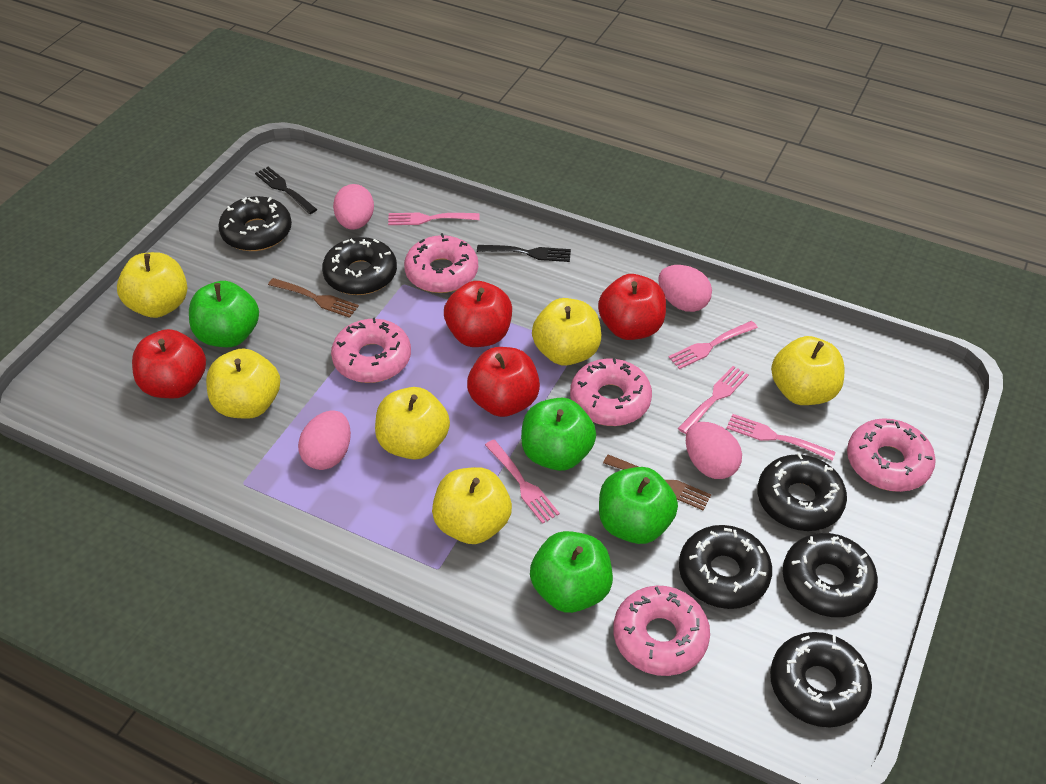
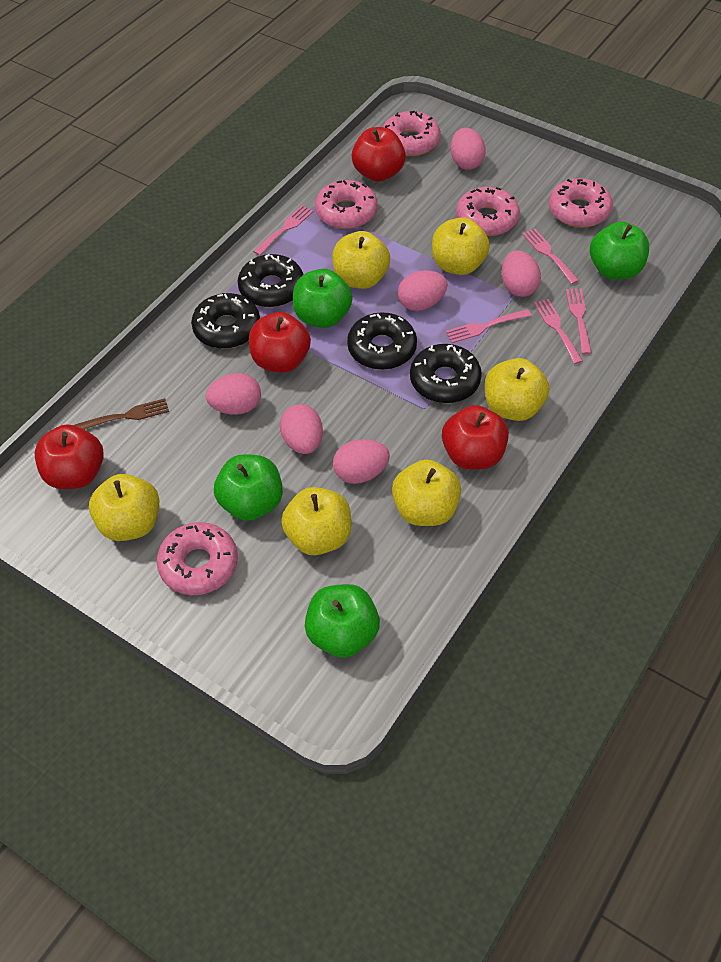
black donut: [218,196,292,251] [322,237,397,295] [679,525,772,609] [757,453,847,531] [770,632,872,727] [782,533,878,617] = 6 -> [191,293,260,349] [238,254,304,307] [347,312,417,370] [410,344,482,403] = 4
black fork: [255,167,317,214] [477,245,571,262] = 2 -> none = 0
brown fork: [268,278,359,318] [603,454,711,510] = 2 -> [74,398,169,430] = 1
pink egg: [298,410,351,470] [333,184,374,230] [658,265,712,312] [686,422,742,479] = 4 -> [206,373,261,415] [280,404,323,454] [333,439,390,484] [398,271,447,311] [450,128,486,170] [501,250,541,297] = 6

